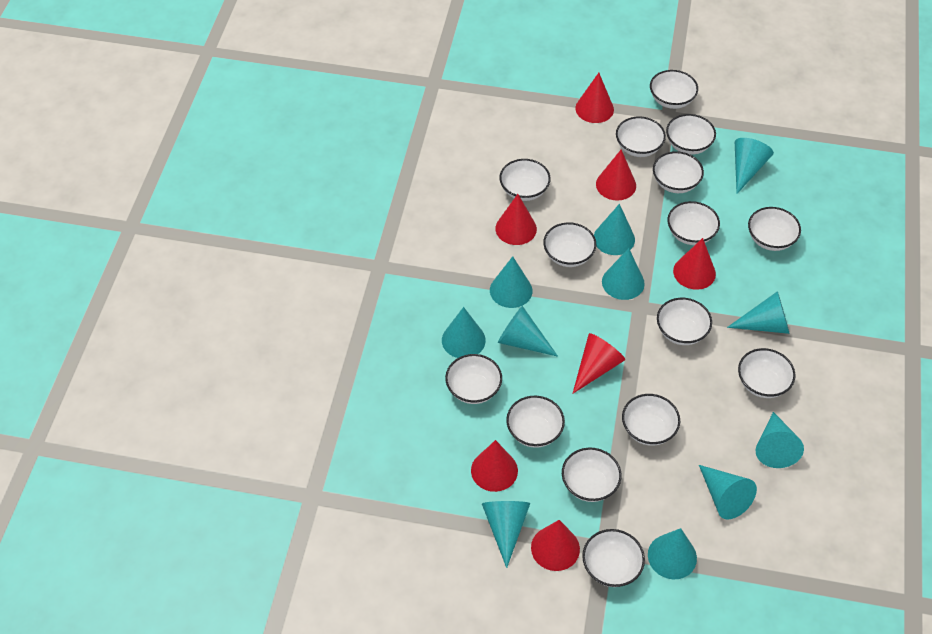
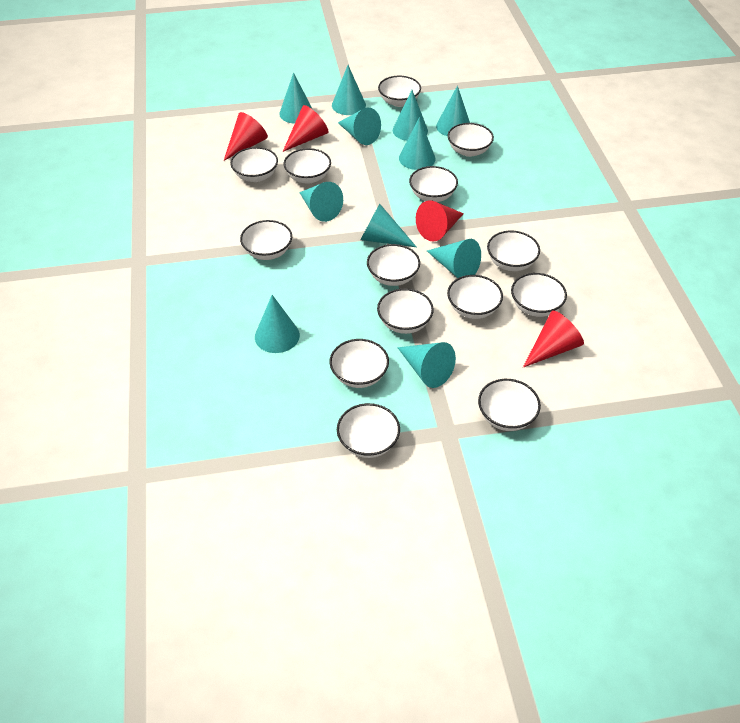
red cone: [471,440,518,492] [496,194,537,245] [531,520,580,571] [572,333,625,394] [575,73,614,123] [596,149,636,201] [673,238,716,290] = 7 -> [224,112,268,161] [283,105,328,152] [416,200,464,241] [523,311,584,367] = 4
white bowl: [445,354,502,404] [499,159,551,201] [506,396,565,448] [543,222,596,267] [562,448,622,502] [582,529,645,587] [616,117,666,157] [622,394,680,446] [650,70,698,109] [653,151,704,193] [657,298,712,345] [666,114,716,155] [667,201,720,245] [738,348,796,398] [748,207,801,251] = 15 -> [230,147,278,182] [240,220,292,260] [284,148,331,184] [329,339,389,388] [337,403,400,458] [367,244,420,286] [377,288,434,334] [378,76,421,107] [409,166,458,202] [447,275,503,319] [448,123,494,157] [478,379,541,431] [487,231,540,271] [511,273,567,317] = 14

